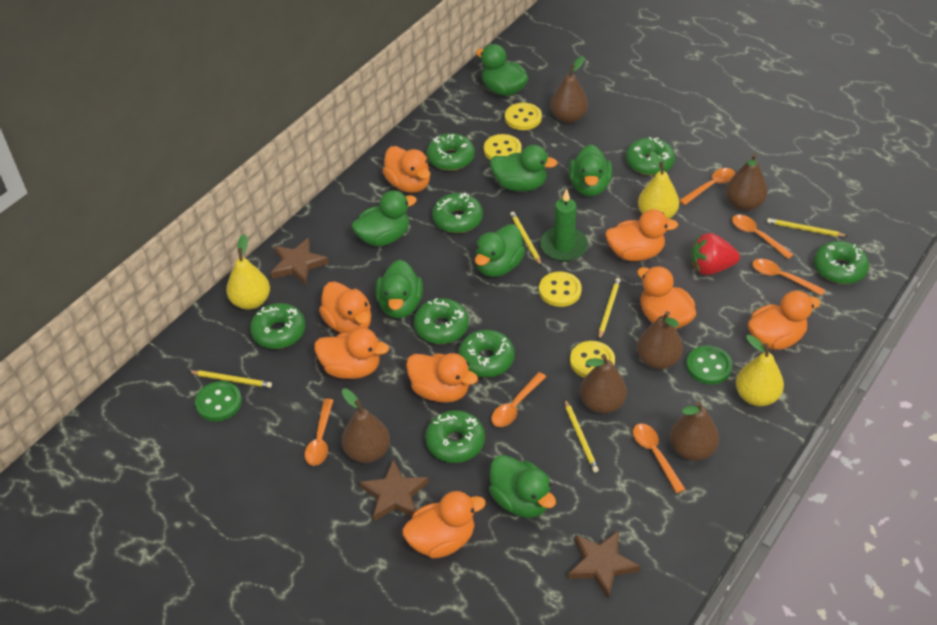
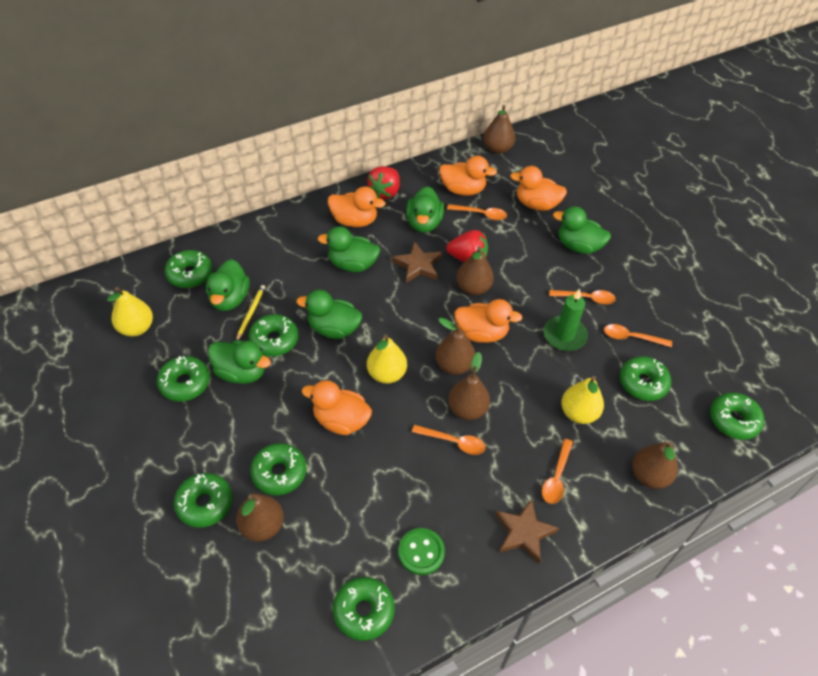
brown star: [271,237,329,286] [359,459,429,521] [568,531,641,599] = 3 -> [392,241,442,283] [495,499,559,563] = 2
green button: [195,381,242,421] [686,345,733,384] = 2 -> [398,528,445,575] = 1
green duck: [352,190,417,246] [376,260,423,318] [475,224,525,277] [476,44,528,96] [489,455,556,518] [490,145,558,192] [569,144,612,197] = 7 -> [206,259,249,311] [208,340,271,384] [296,289,362,339] [318,226,380,272] [406,186,444,233] [553,206,611,254] = 6
orange duck: [315,328,389,379] [319,282,371,333] [383,146,430,193] [402,491,486,558] [406,353,478,403] [605,209,678,261] [637,266,696,329] [748,291,821,350] = 8 -> [302,380,372,435] [328,186,386,227] [439,156,497,196] [454,299,522,343] [510,166,567,211] = 5
orange spoon: [305,399,334,466] [491,372,546,427] [633,423,685,493] [679,168,735,205] [732,214,794,259] [752,259,825,296] = 6 -> [412,425,486,455] [447,204,507,220] [542,439,573,504] [549,290,616,304] [604,324,672,347] = 5
red strawberry: [691,233,740,275] = 1 -> [367,166,400,199] [446,230,488,262] = 2
yellow button: [484,134,521,160] [505,103,542,130] [539,272,582,307] [570,341,615,378] = 4 -> none = 0
yellow pencil: [188,370,272,388] [510,212,542,266] [564,399,599,472] [598,278,621,340] [767,218,847,237] = 5 -> [236,285,265,340] = 1

